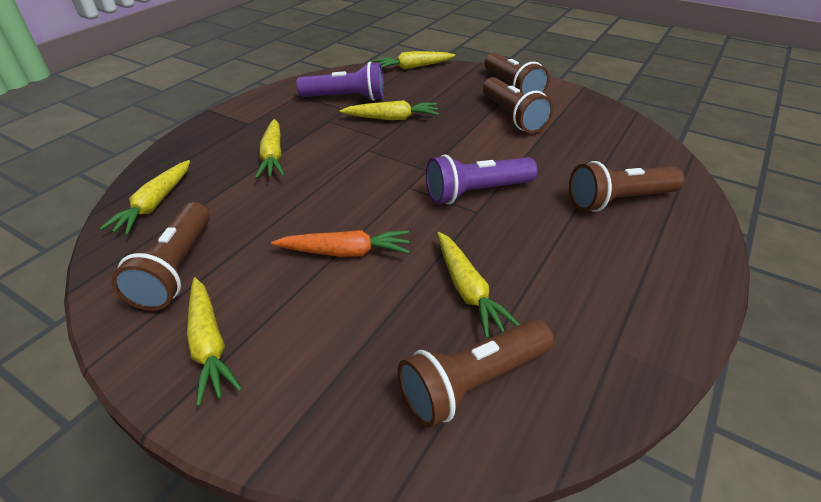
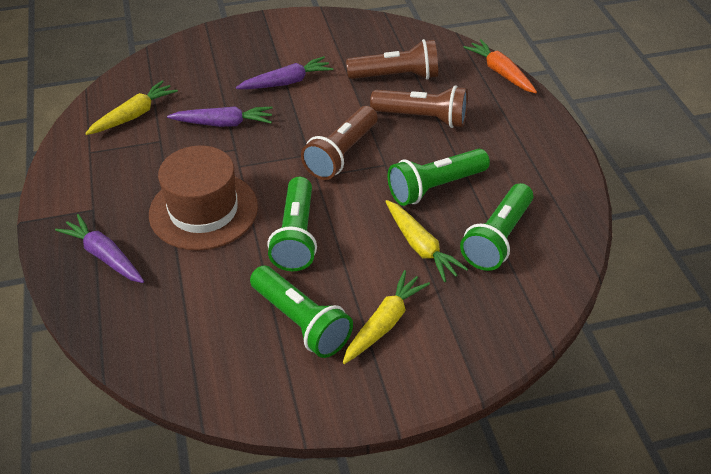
brown flashlight: [112,202,210,311] [398,319,554,428] [483,77,554,133] [484,52,550,94] [569,161,684,212] = 5 -> [301,106,378,180] [346,39,438,80] [370,86,468,128] = 3
brown hat: none = 0 -> [149,145,258,250] = 1
green flashlight: none = 0 -> [250,266,353,358] [267,177,317,271] [387,149,490,206] [460,183,533,271] = 4
purple carrot: none = 0 -> [55,214,144,283] [167,106,272,127] [236,56,333,89] = 3
purple flashlight: [297,62,384,101] [426,155,538,204] = 2 -> none = 0
yellow carrot: [99,160,190,235] [187,277,242,406] [255,119,284,179] [340,100,439,120] [373,51,455,70] [437,232,520,338] = 6 -> [85,80,178,135] [343,270,430,364] [385,200,468,282] = 3

